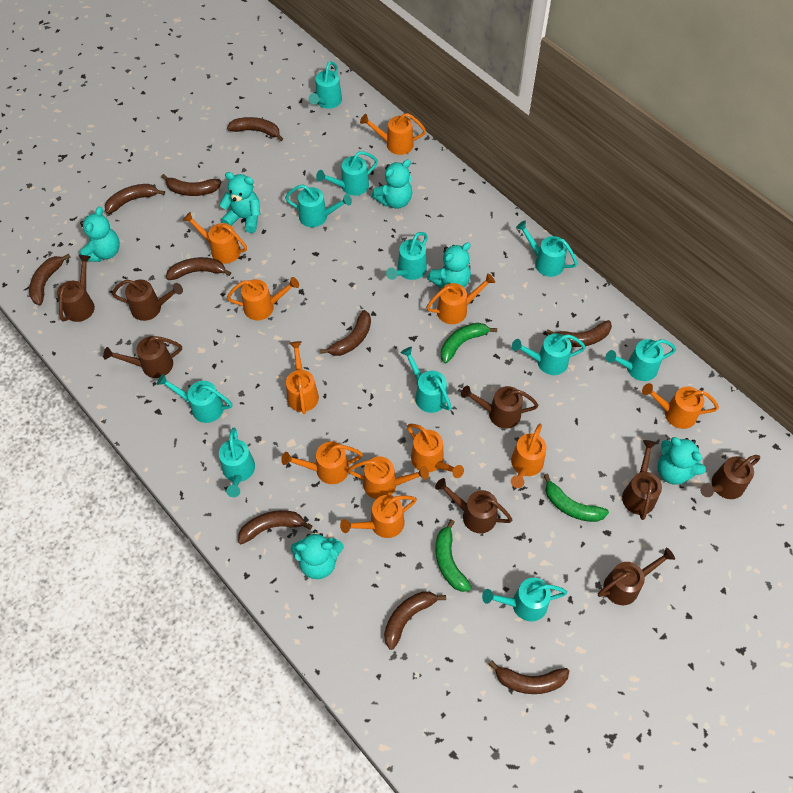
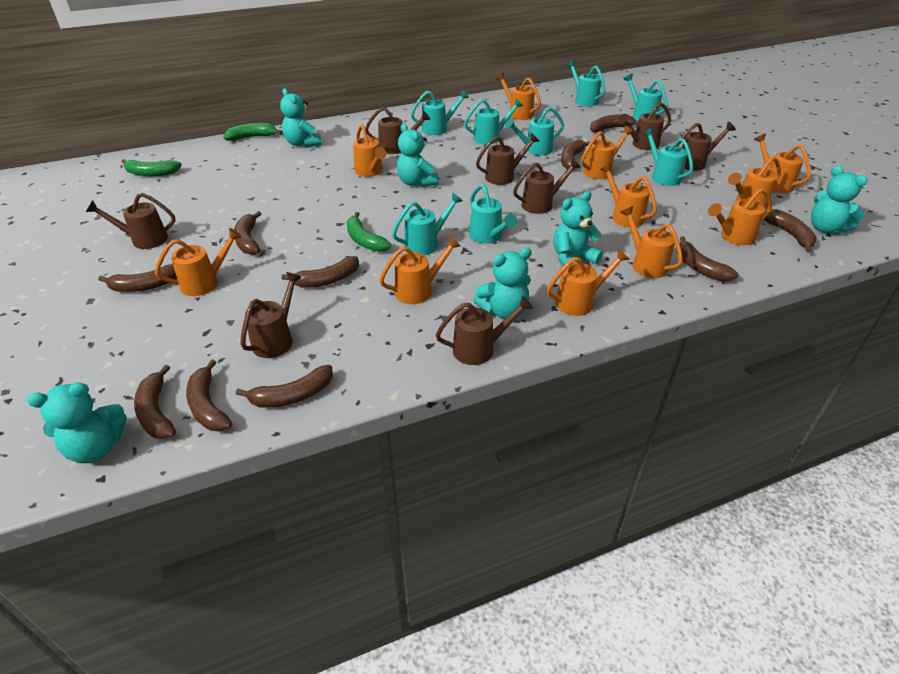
turquoise watering can: [157,374,232,423] [219,428,255,497] [285,184,352,227] [309,61,342,109] [316,151,378,196] [386,232,428,280] [401,347,452,413] [482,578,567,621] [512,333,586,375] [516,221,578,277] [606,339,676,381] = 11 -> [392,192,463,255] [411,90,469,135] [464,98,523,144] [469,184,517,244] [505,107,564,155] [567,60,605,106] [624,74,668,121] [642,128,693,186] = 8

